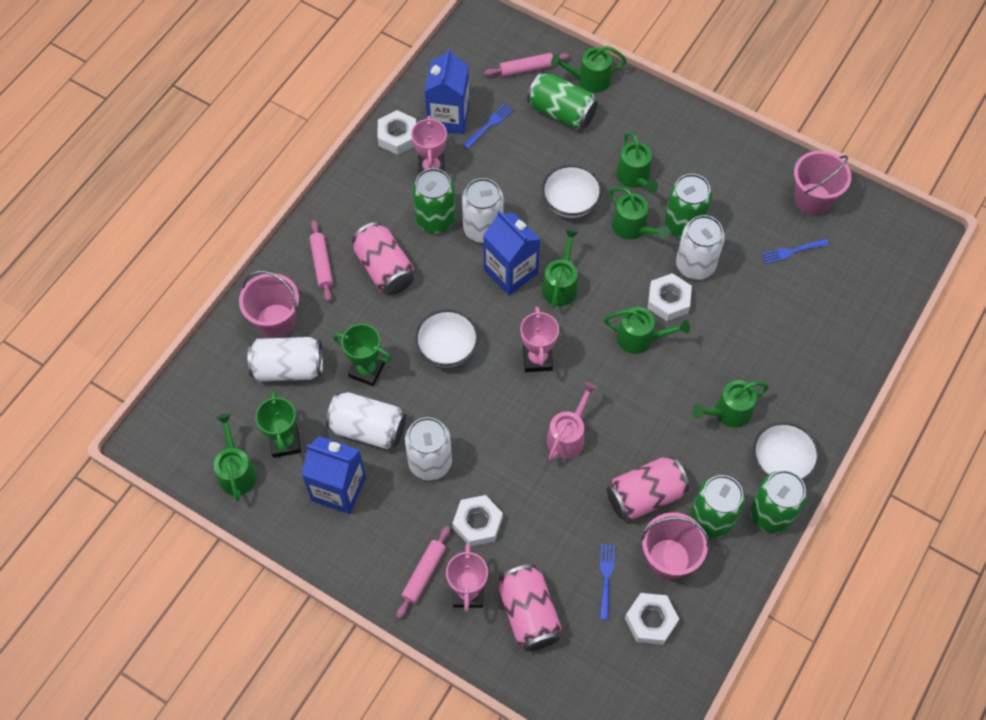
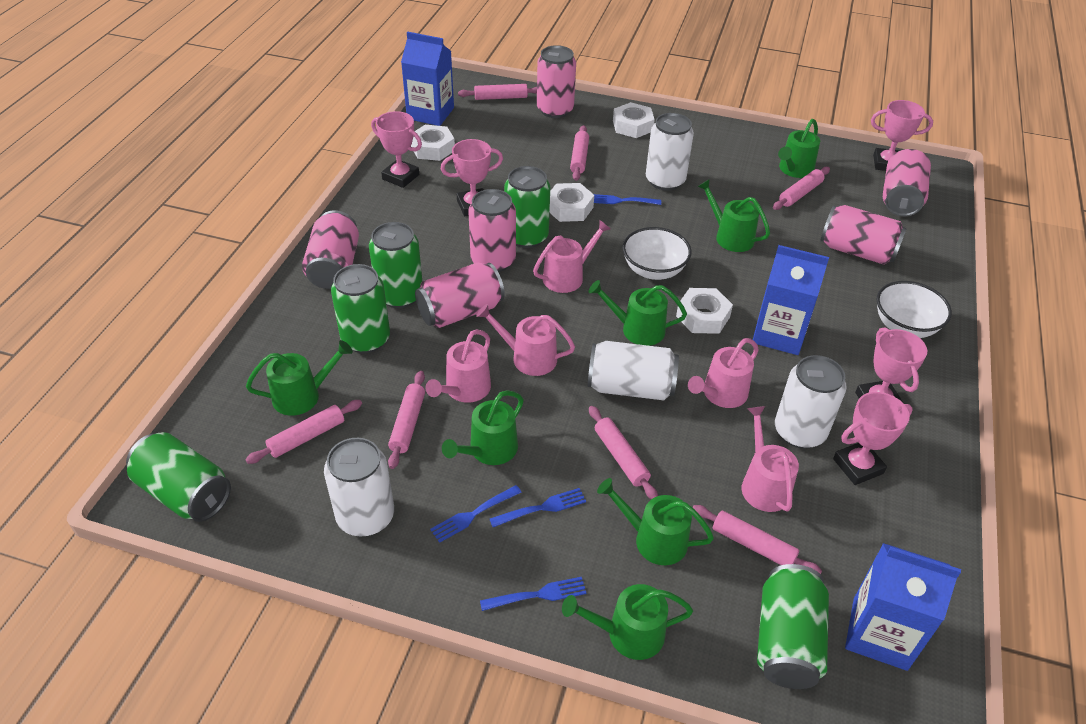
blue fork: [463,104,513,149] [600,544,615,620] [761,239,829,264] = 3 -> [430,485,522,543] [480,577,587,611] [490,488,586,527] [594,194,661,205] = 4
green trophy: [256,391,301,458] [333,324,392,386] = 2 -> none = 0
pink bucket: [239,271,299,338] [641,512,709,580] [794,151,851,215] = 3 -> none = 0
pink can: [352,222,415,295] [499,564,562,651] [607,457,689,521] = 3 -> [302,210,359,289] [415,263,505,328] [468,189,516,272] [537,45,576,118] [820,205,907,265] [883,149,931,216] = 6
pink rolling pin: [309,220,333,302] [396,526,450,619] [484,53,569,77] = 3 -> [245,400,362,464] [388,371,425,469] [458,84,537,100] [570,125,589,181] [589,406,658,499] [693,505,822,574] [773,167,830,210] = 7
pink trophy: [411,115,447,174] [446,543,488,612] [520,307,559,372] = 3 -> [371,111,422,188] [441,139,503,216] [833,392,913,485] [855,327,927,403] [871,100,933,171] = 5
pink watering can: [546,382,597,461] = 1 -> [426,329,491,403] [476,304,575,376] [533,220,611,293] [688,338,759,408] [742,406,799,512] = 5
white bowl: [415,309,479,367] [542,165,602,218] [753,422,820,481] = 3 -> [622,227,692,280] [876,281,952,338] = 2
white can: [248,337,323,382] [326,392,406,449] [405,417,452,481] [462,178,504,243] [676,215,725,280] = 5 -> [324,438,394,537] [588,341,679,400] [646,113,694,191] [775,355,847,448] = 4

